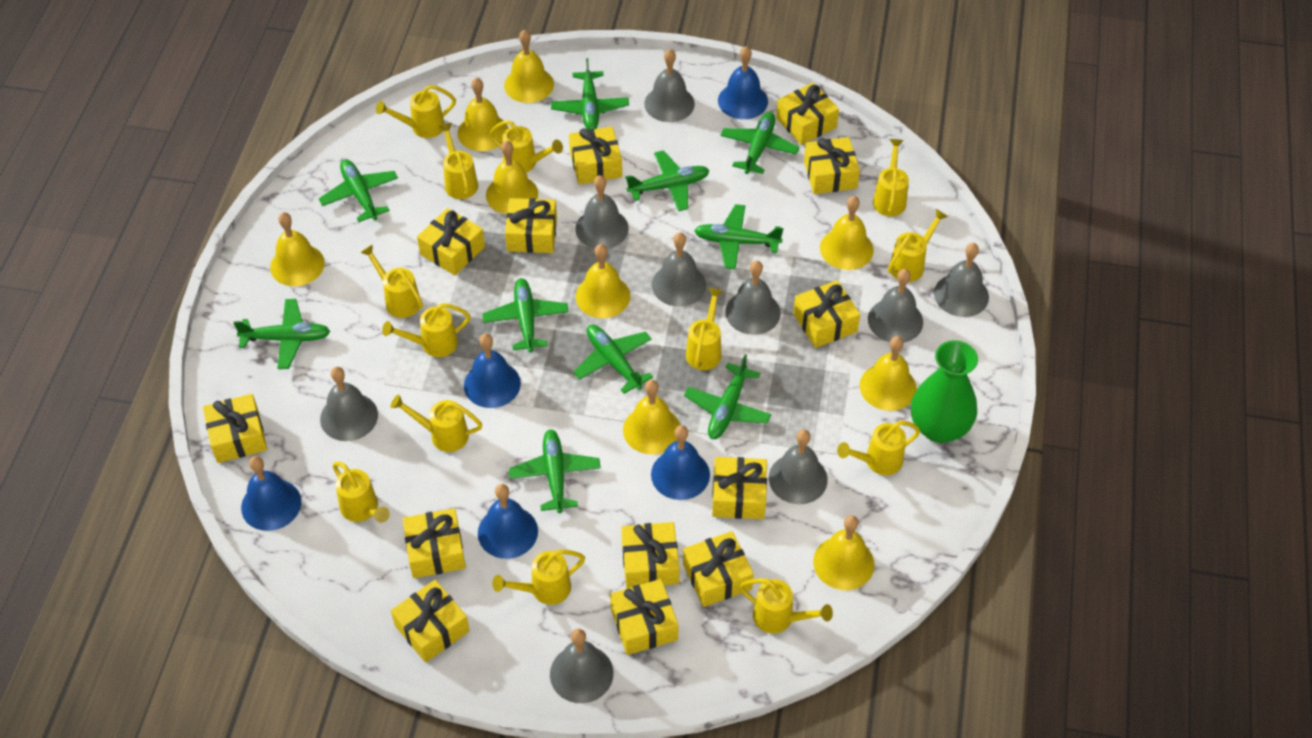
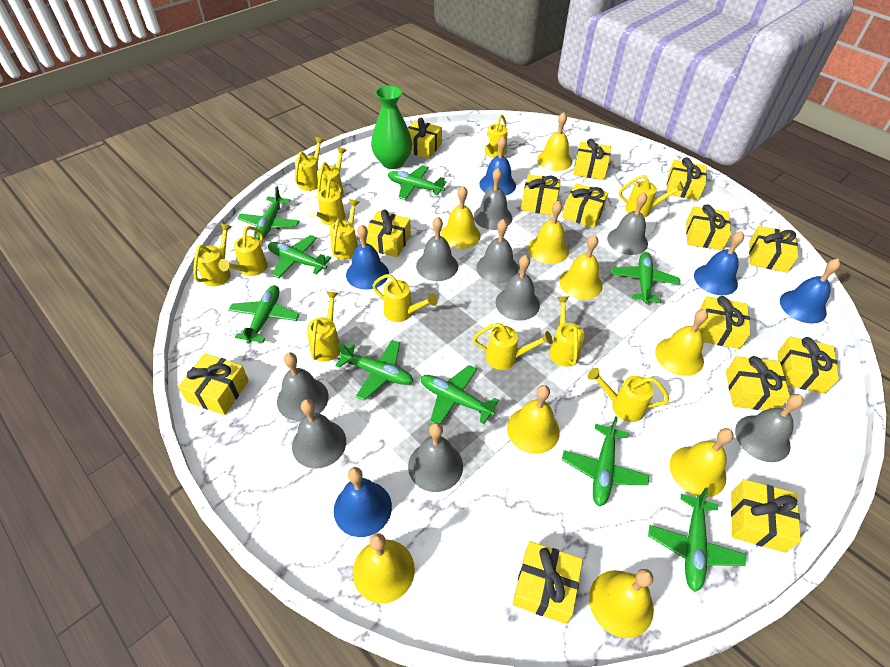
green plane: [233,299,330,369] [319,159,398,222] [482,278,569,352] [509,429,601,513] [551,58,629,130] [573,325,653,394] [625,150,710,211] [684,354,771,439] [694,204,784,269] [721,112,799,174] = 10 -> [228,285,300,344] [237,186,299,240] [268,235,331,278] [335,340,413,401] [388,165,446,200] [420,365,499,424] [562,416,649,506] [612,252,680,304] [648,487,746,592] = 9
yellow gift: [203,394,267,463] [391,580,470,663] [403,508,466,578] [417,208,485,276] [505,198,557,253] [569,126,622,185] [610,579,679,655] [621,522,679,588] [683,531,754,607] [712,457,767,519] [776,83,839,145] [793,280,860,348] [804,137,860,194] = 13 -> [178,353,249,415] [366,210,411,257] [408,118,442,159] [512,541,583,624] [521,174,561,215] [562,183,608,228] [573,139,611,180] [666,157,707,200] [686,204,731,250] [699,296,751,349] [726,356,790,410] [731,479,801,553] [749,226,798,273] [778,336,839,394] = 14

